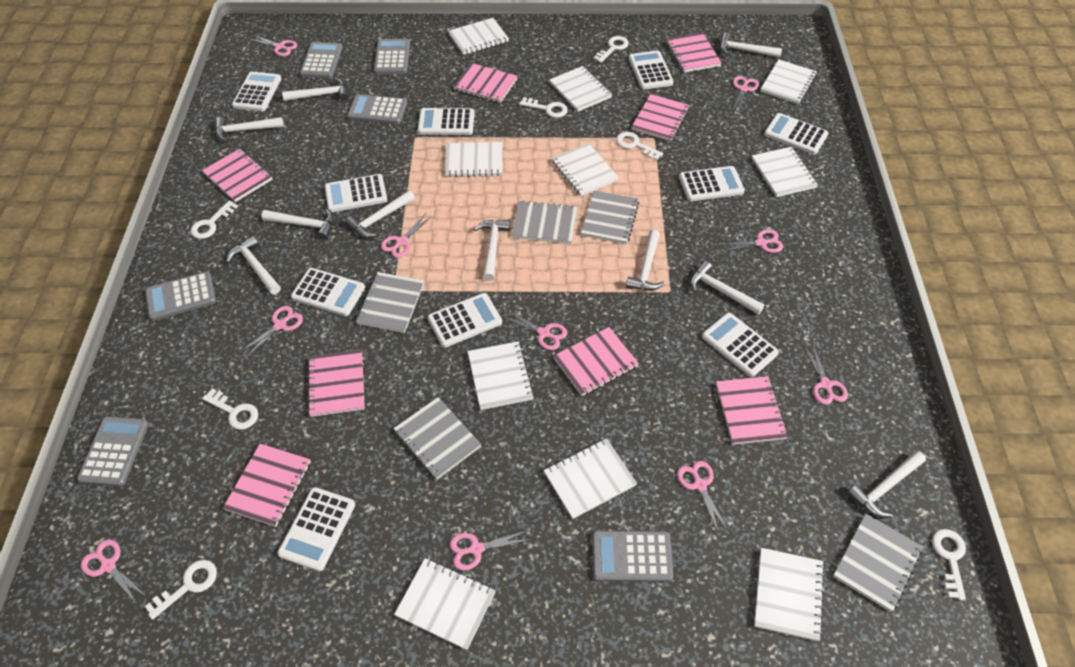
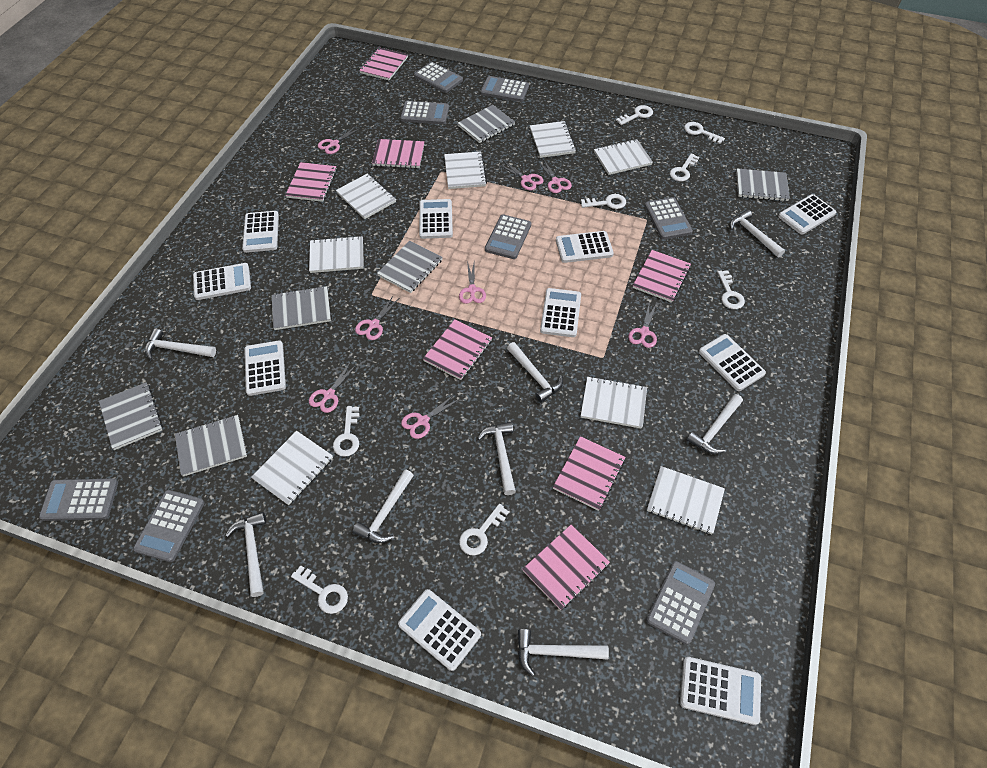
grey calculator: [77,416,148,487] [145,272,216,321] [300,42,343,78] [347,94,407,124] [374,39,410,74] [592,531,673,582] = 6 -> [39,479,118,521] [133,490,204,562] [400,101,449,124] [414,62,463,93] [481,76,529,102] [485,214,531,259] [645,197,693,240] [646,561,715,645] = 8
grey notebook: [356,272,424,333] [394,397,482,479] [511,200,577,244] [581,190,639,244] [833,514,923,612] = 5 -> [99,382,163,450] [175,415,247,477] [272,286,331,330] [377,241,443,293] [458,105,515,143] [736,169,790,201] = 6
pink notebook: [202,149,273,202] [223,444,311,527] [307,350,365,417] [453,63,518,103] [553,327,639,396] [632,94,690,141] [666,33,722,73] [716,376,788,445] = 8 -> [285,162,337,202] [359,47,408,80] [372,139,425,168] [423,319,492,380] [522,525,610,610] [553,436,626,511] [633,250,691,302] = 7
pink scissors: [81,540,146,604] [241,306,303,358] [250,34,297,56] [381,213,432,258] [450,530,532,570] [503,310,568,350] [677,461,728,533] [718,229,783,253] [732,76,759,113] [804,343,848,405] = 10 -> [309,363,357,413] [318,126,360,154] [355,297,398,340] [401,394,460,439] [459,261,486,304] [500,161,544,190] [539,160,572,193] [628,303,657,348] = 8
white hammer: [215,117,284,142] [226,236,281,294] [262,209,334,240] [282,77,349,101] [345,190,415,237] [474,220,510,281] [626,229,665,291] [690,261,765,315] [720,32,782,58] [847,451,926,517] = 10 -> [145,328,216,360] [225,512,266,597] [353,469,414,543] [477,422,516,495] [507,342,563,403] [518,629,609,676] [686,394,743,454] [730,210,785,257] = 8
white key: [145,560,217,620] [191,200,238,239] [202,389,258,430] [519,97,568,118] [593,36,629,63] [616,132,663,160] [932,529,966,600] = 7 -> [291,565,348,614] [333,406,360,457] [459,504,509,555] [581,194,626,209] [616,105,653,125] [670,153,699,181] [684,122,725,144] [717,270,745,309] = 8
white notebook: [394,558,496,650] [445,142,503,177] [448,18,509,55] [468,341,534,410] [544,438,637,519] [549,66,612,111] [551,143,619,196] [752,147,818,197] [754,548,825,641] [760,59,817,104] = 10 -> [251,431,333,505] [309,236,364,273] [336,173,396,219] [444,151,487,189] [530,121,576,158] [581,376,647,429] [594,139,653,175] [647,466,725,534] = 8

